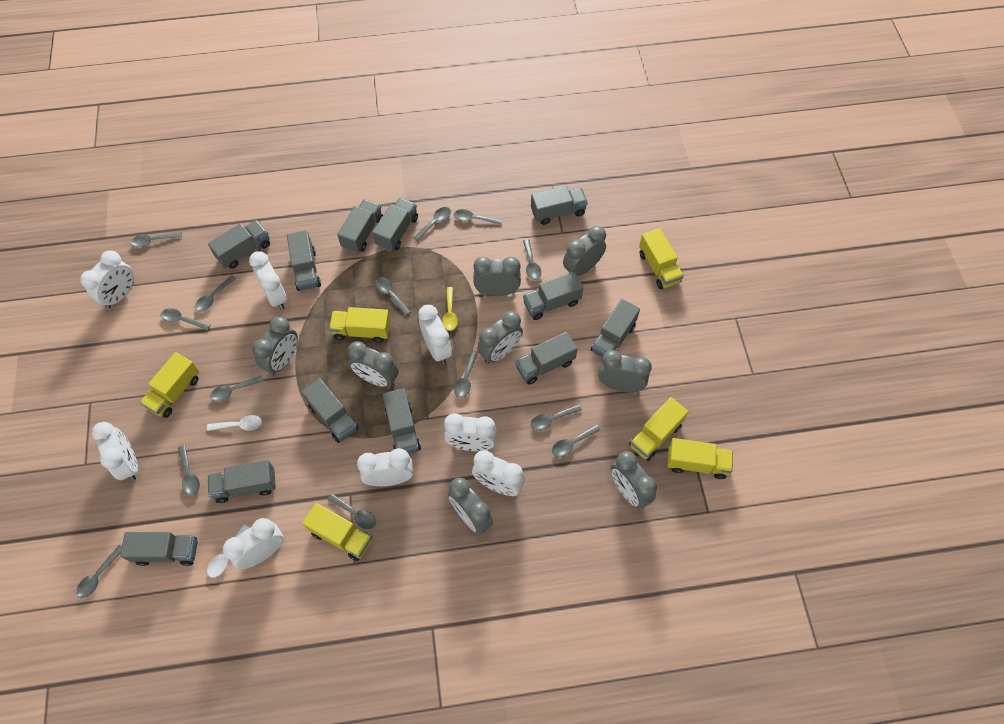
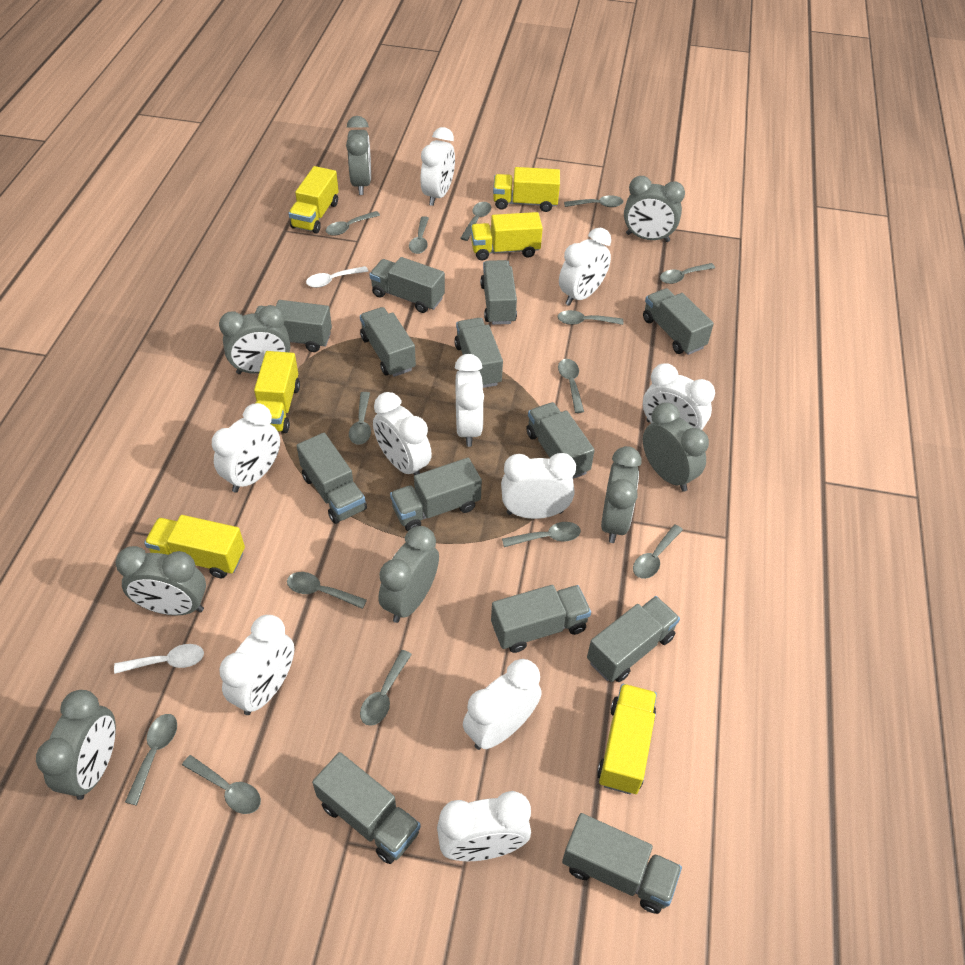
grey truck: [120,532,198,566] [208,220,270,269] [208,460,276,503] [287,230,321,291] [301,378,359,443] [337,199,383,253] [372,198,418,252] [383,388,421,454] [515,332,578,385] [523,271,584,320] [531,186,588,225] [590,299,640,358] = 12 -> [255,300,332,352] [296,433,367,524] [312,752,421,864] [360,307,416,377] [369,257,445,313] [390,458,482,531] [454,318,503,388] [480,260,517,325] [491,585,591,653] [526,402,595,479] [562,813,682,914] [587,596,680,682] [643,288,714,355] = 13
white clock: [80,251,134,308] [92,422,138,481] [223,518,284,570] [249,251,287,310] [357,448,413,486] [418,305,452,364] [444,413,497,451] [472,450,525,496] = 8 -> [212,403,280,493] [219,615,294,715] [373,392,432,476] [420,127,455,206] [437,791,531,861] [455,354,484,447] [463,659,542,750] [501,453,576,519] [559,228,611,306] [643,363,715,430] = 10
yellow spoon: [442,287,458,331] = 1 -> none = 0

